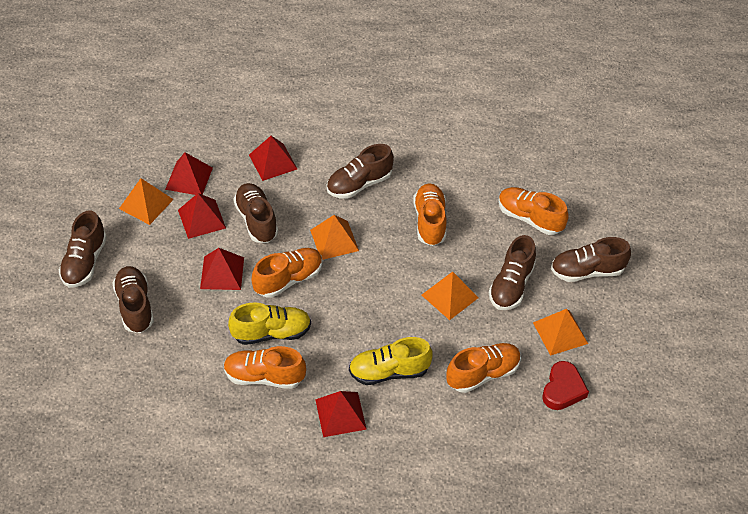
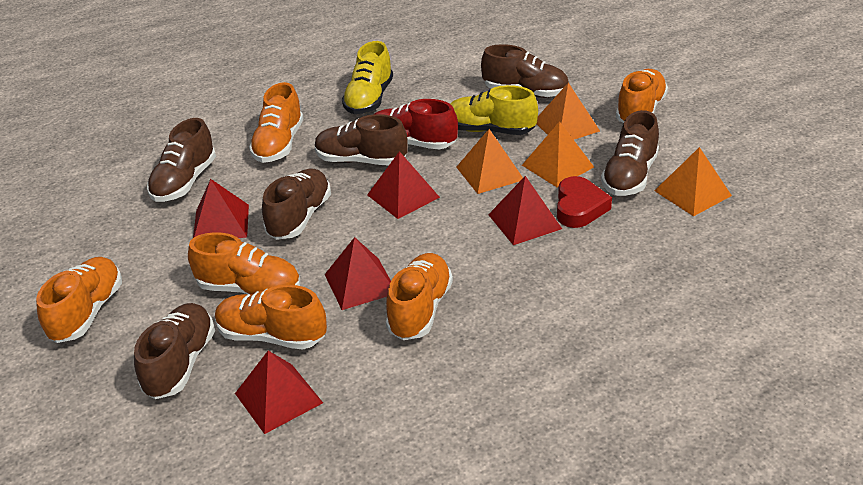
orange shoe: [224,346,306,389] [251,248,323,298] [413,183,446,246] [446,343,521,393] [499,187,569,235] = 5 -> [36,257,122,343] [188,232,300,295] [215,285,327,350] [249,82,304,163] [386,253,453,340] [616,69,668,123] = 6
red shoe: none = 0 -> [373,99,458,150] = 1

